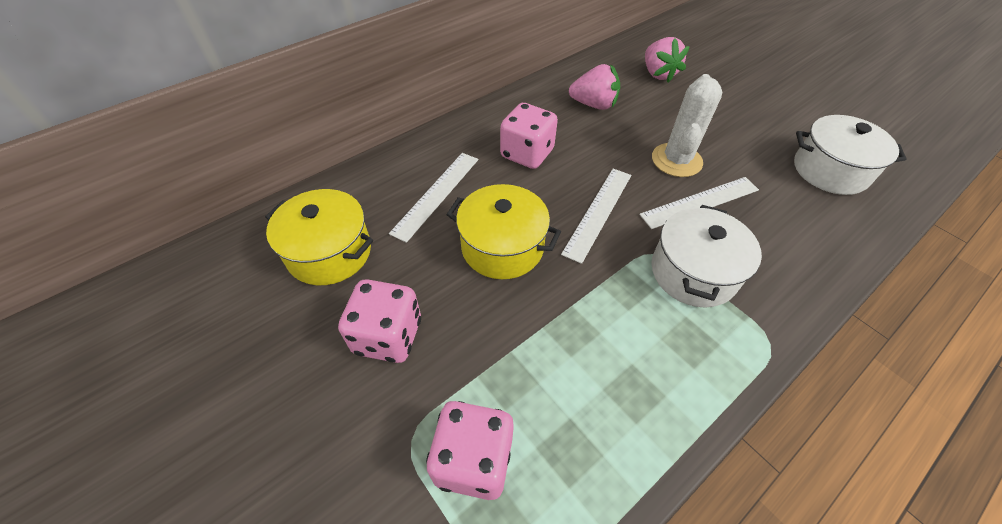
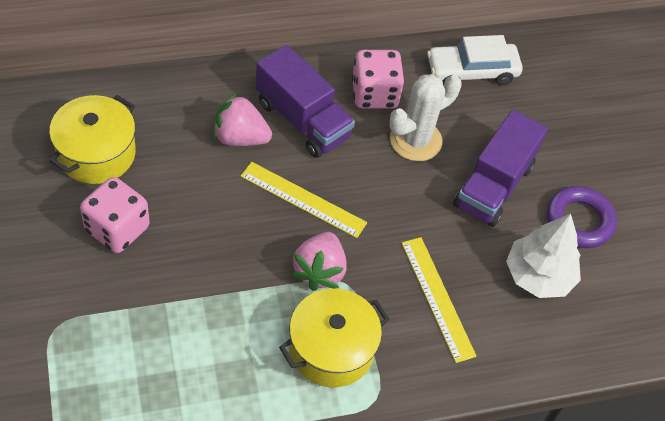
pink dice: [338,279,421,363] [426,401,514,500] [500,103,558,169] = 3 -> [80,177,150,253] [352,50,404,109] = 2
purple ring: none = 0 -> [547,186,617,248] = 1
purple truck: none = 0 -> [256,45,355,158] [453,110,548,227] = 2
white car: none = 0 -> [427,35,522,86] = 1
white pot: [651,205,762,307] [794,115,907,195] = 2 -> none = 0
white ruler: [389,153,478,243] [561,169,631,264] [639,177,759,229] = 3 -> none = 0
white tree: none = 0 -> [506,214,581,298] = 1
yellow ruler: none = 0 -> [241,162,367,238] [402,237,477,363] = 2

